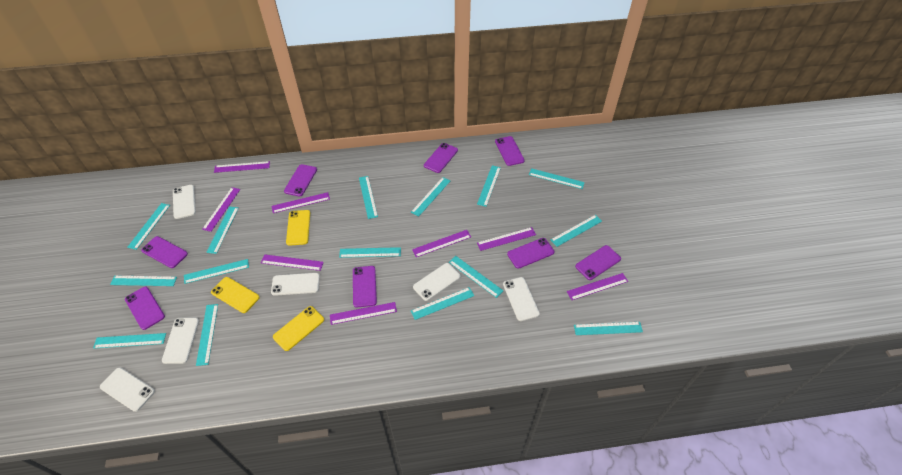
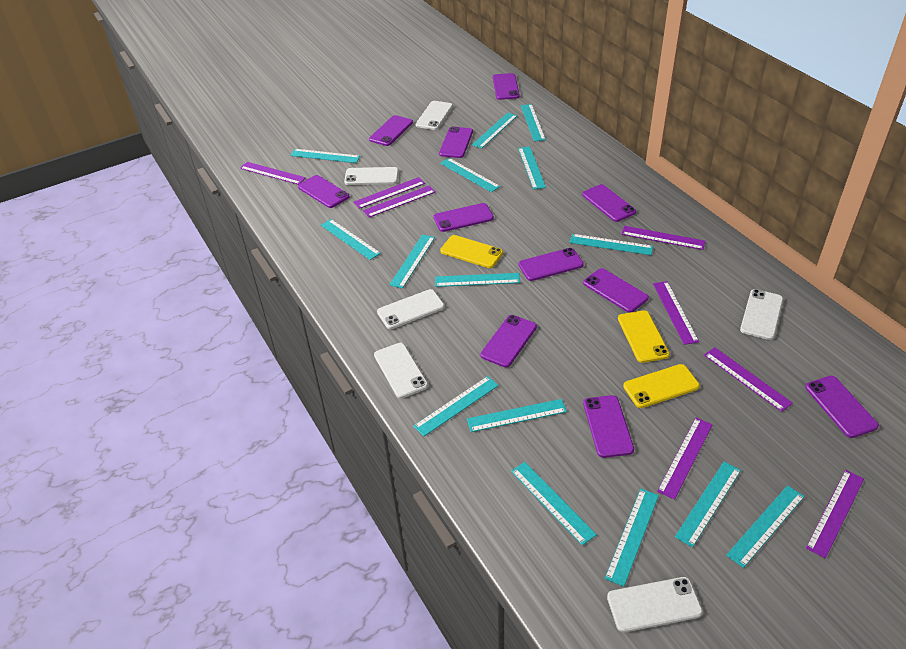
purple phone: [125,287,165,330] [141,236,188,268] [284,164,317,197] [353,266,377,308] [424,143,458,173] [495,136,525,166] [507,238,555,269] [575,245,621,280] = 8 -> [298,175,350,208] [369,115,413,146] [433,203,494,232] [439,127,473,158] [480,315,537,367] [493,73,520,100] [519,248,584,281] [582,184,636,222] [583,268,649,313] [583,395,634,458] [805,376,879,438] = 11

